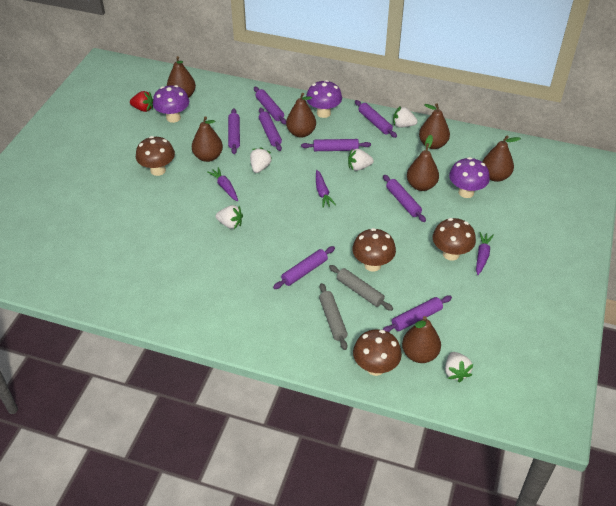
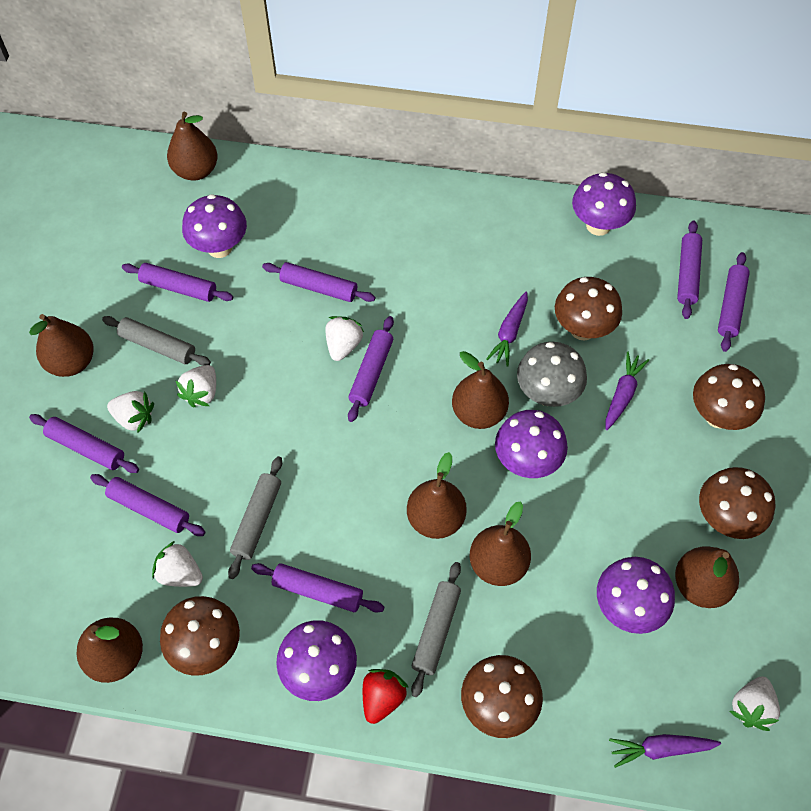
brown mushroom: [136,136,175,176] [352,228,396,272] [353,329,402,376] [433,218,476,261] = 4 -> [160,596,240,676] [461,655,543,738] [555,277,622,341] [693,364,765,430] [699,467,776,539] = 5
grey mushroom: none = 0 -> [517,342,587,407] = 1
grey rolling pin: [319,283,348,350] [329,265,393,311] = 2 -> [102,316,211,366] [228,456,282,579] [411,562,461,697] = 3
purple mushroom: [153,85,189,123] [306,80,342,118] [449,157,490,198] = 3 -> [182,194,247,258] [276,620,357,701] [495,410,568,478] [572,172,636,236] [597,557,675,634] = 5

